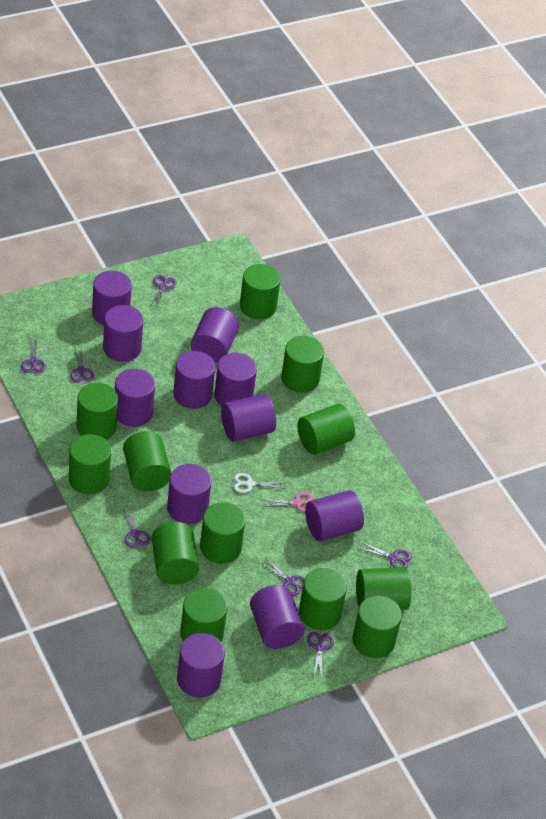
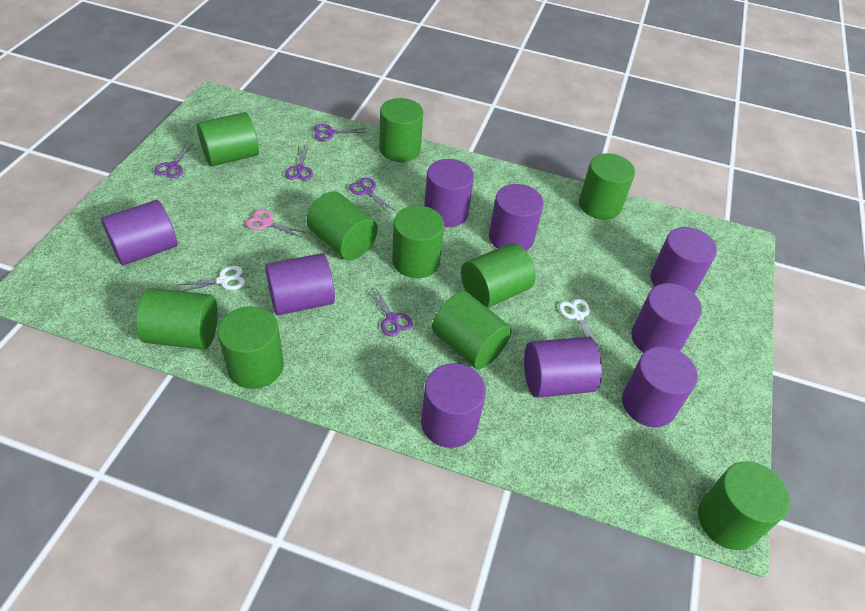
green cylinder: [69,434,111,494] [77,383,118,440] [123,431,171,491] [152,522,199,584] [180,588,227,642] [200,502,245,564] [240,264,281,319] [281,336,324,393] [297,404,355,455] [299,568,347,630] [353,595,402,658] [356,567,411,610] = 12 -> [136,288,218,350] [197,112,259,167] [218,306,284,389] [306,191,378,260] [379,98,423,162] [392,206,444,278] [432,291,512,369] [461,243,536,308] [579,153,635,220] [698,461,790,550] = 10
purple cylinder: [92,271,132,325] [103,305,143,362] [115,369,155,427] [167,464,211,524] [173,351,215,409] [177,633,225,697] [191,307,239,363] [214,353,257,406] [221,394,276,441] [250,585,305,649] [305,490,364,541] = 11 -> [101,200,177,265] [265,253,335,315] [421,363,486,448] [424,159,474,227] [489,184,544,251] [524,337,602,398] [622,346,698,427] [631,283,702,353] [651,227,717,293] = 9
purple scissors: [21,338,46,373] [70,345,94,382] [122,507,151,548] [150,275,176,309] [260,557,305,596] [307,632,334,678] [359,542,412,568] = 7 -> [154,142,194,178] [285,145,313,181] [314,124,367,141] [349,178,396,214] [367,287,413,337] = 5
white scissors: [234,473,286,493] = 1 -> [178,266,245,291] [559,299,602,350] = 2

